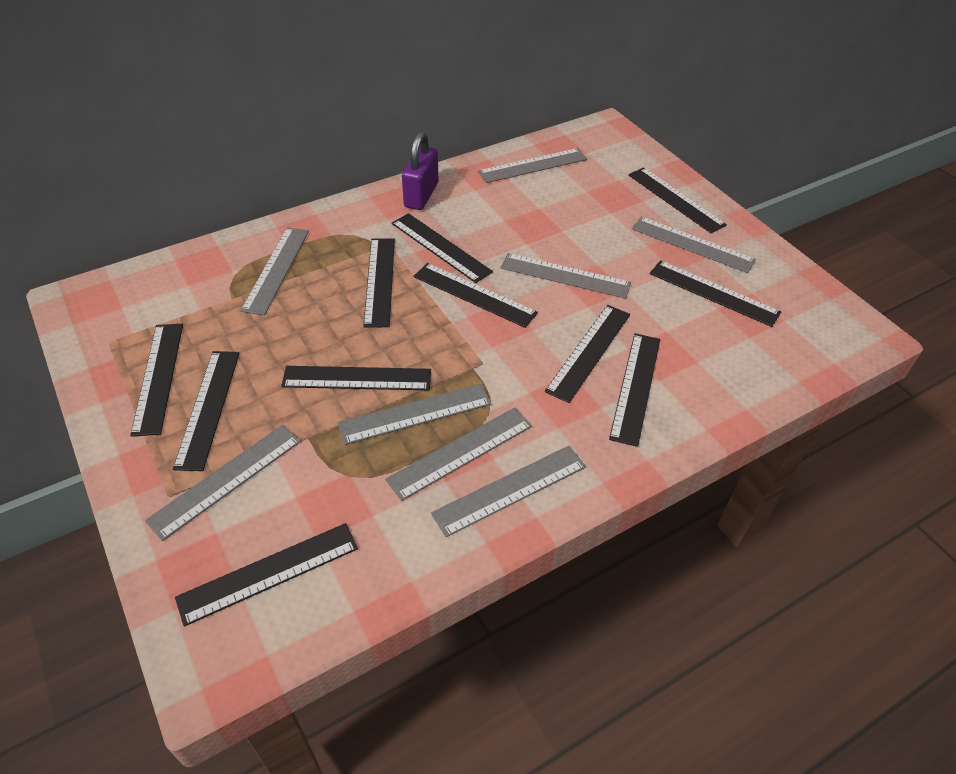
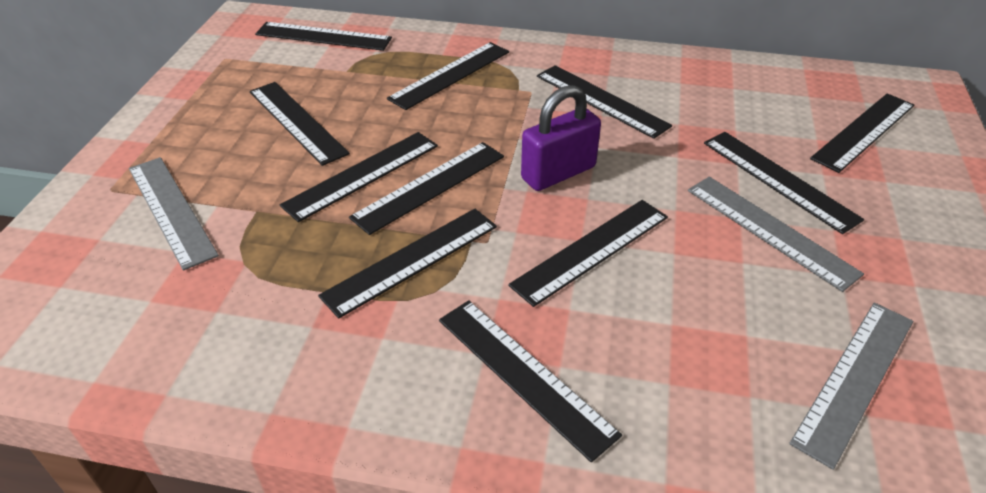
grey ruler: [145,425,301,541] [240,227,309,315] [338,384,491,445] [385,407,532,501] [431,446,586,537] [478,148,587,183] [500,253,631,299] [632,217,756,273] = 8 -> [129,157,219,271] [688,177,864,292] [789,302,913,470] = 3

